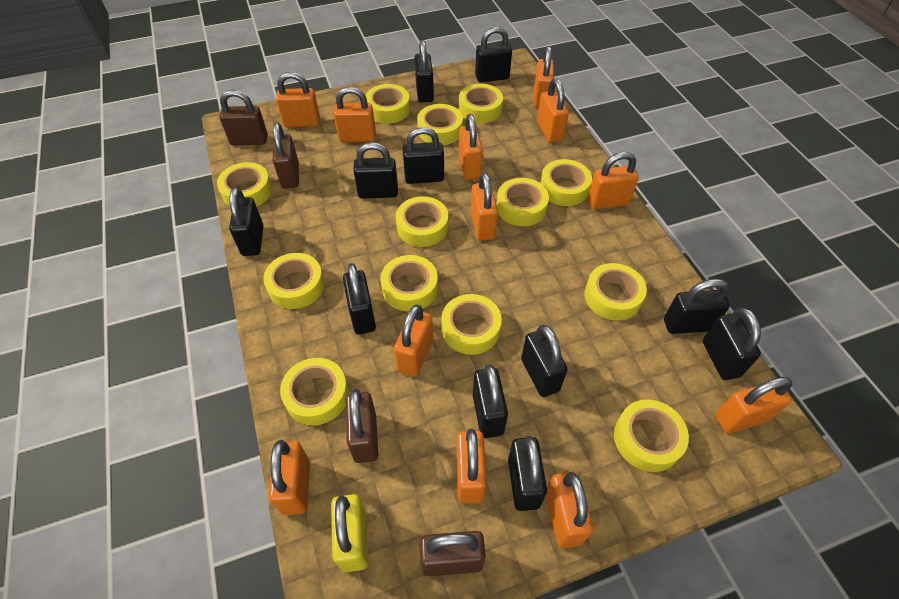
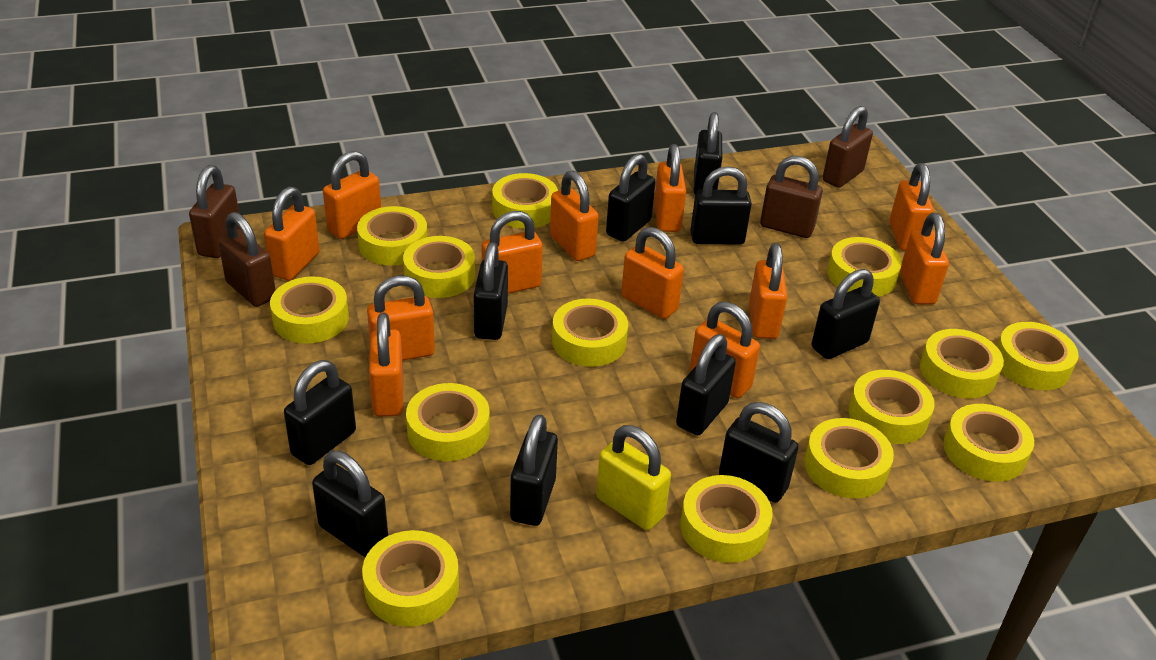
black padlock: [229,187,264,256] [343,263,376,335] [353,142,398,199] [403,127,444,184] [415,40,434,102] [473,364,508,438] [475,27,512,82] [508,436,547,511] [521,325,568,397] [664,279,730,334] [703,308,761,380] = 11 -> [284,360,356,465] [312,451,388,557] [474,242,508,340] [510,414,558,526] [606,154,656,242] [676,334,736,435] [690,166,752,245] [694,112,722,194] [719,402,799,503] [812,269,880,359] = 10
yellow tape: [217,162,272,206] [263,253,325,309] [280,358,349,425] [365,84,410,124] [380,255,438,311] [396,196,448,247] [417,104,463,145] [441,294,502,355] [459,84,503,123] [497,178,549,226] [540,159,592,206] [584,263,647,320] [614,399,689,472] = 13 -> [270,276,349,344] [357,206,428,266] [362,530,459,627] [403,236,475,298] [406,383,490,461] [492,173,558,229] [552,298,628,367] [680,475,773,563] [804,418,894,498] [827,237,902,297] [849,370,935,444] [920,329,1004,398] [943,404,1034,482] [997,322,1079,390] = 14

